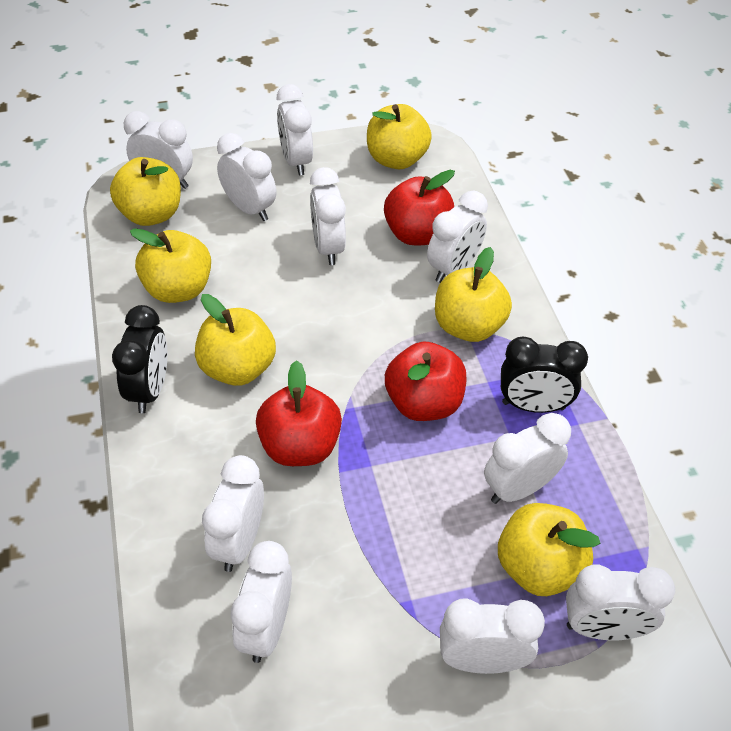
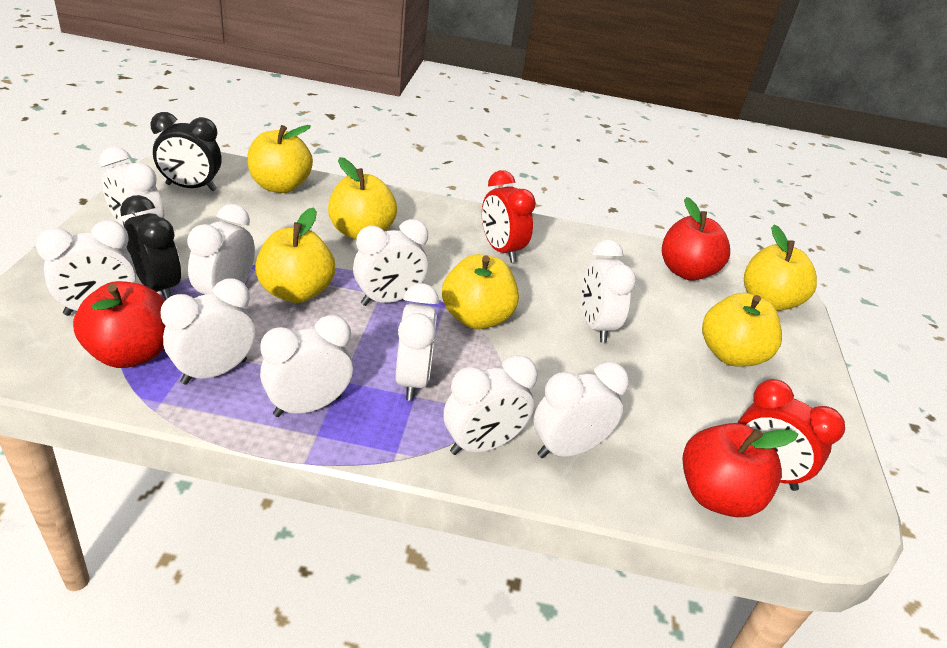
red clock: none = 0 -> [482,170,536,263] [738,379,845,491] = 2

